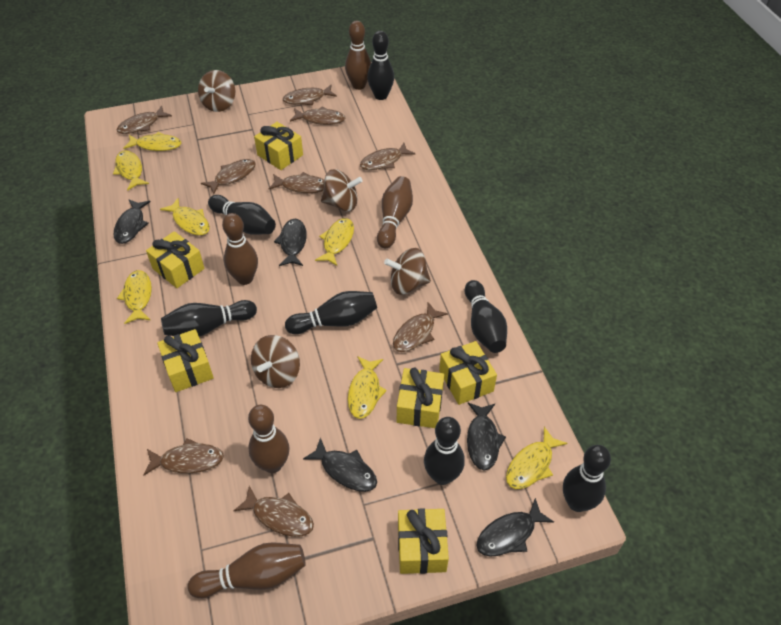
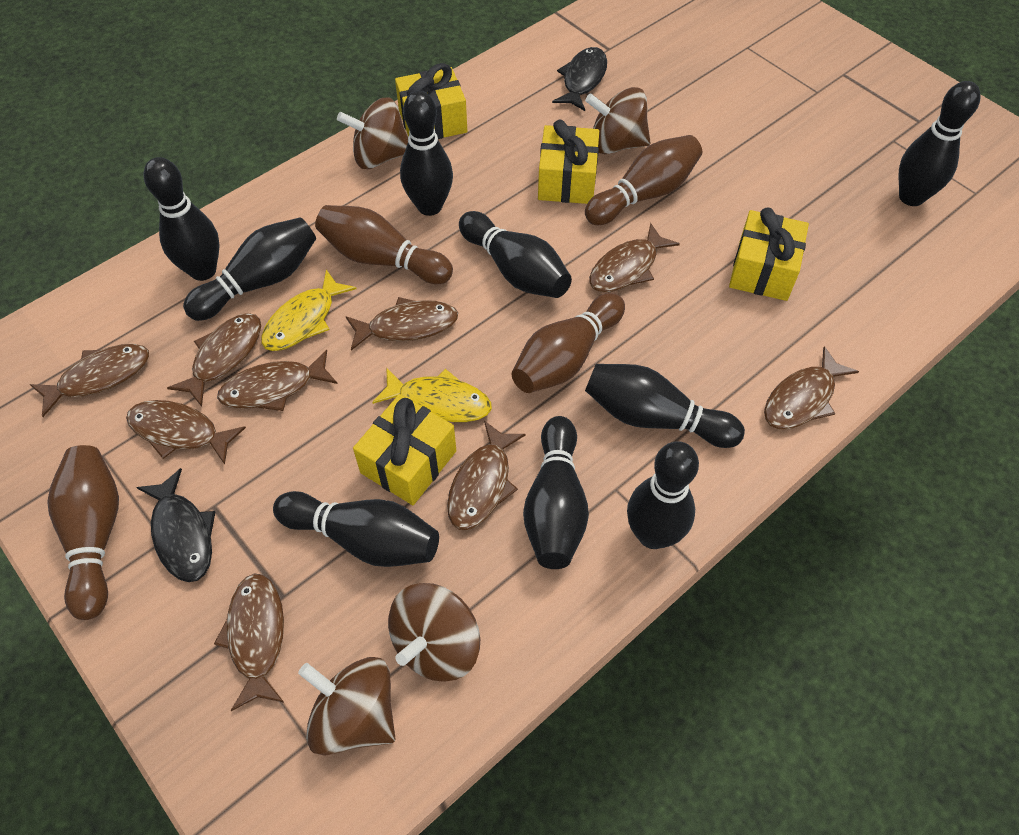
black bowling pin: [161,300,257,337] [208,195,276,235] [285,291,377,334] [367,31,394,100] [424,417,465,485] [464,280,507,353] [563,445,611,512] = 7 -> [144,157,220,281] [183,217,316,321] [273,491,439,567] [400,90,453,216] [459,211,572,298] [523,416,589,569] [585,364,745,448] [627,441,699,549] [899,81,981,206] = 9
black fish: [114,199,151,244] [274,219,307,266] [303,438,377,492] [467,403,506,471] [476,498,554,557] = 5 -> [136,468,215,582] [552,47,607,111] = 2
brown bowling pin: [188,542,306,598] [222,213,258,285] [248,405,290,473] [345,21,371,90] [377,176,413,249] = 5 -> [47,445,119,620] [315,205,453,284] [512,293,625,393] [585,135,702,225] = 4
yellow fish: [113,150,149,191] [117,270,152,324] [123,132,182,151] [160,198,210,235] [315,218,354,266] [348,356,387,419] [506,427,568,489] = 7 -> [261,270,356,351] [372,367,492,422] = 2
yellow gift: [146,231,205,288] [157,329,214,392] [254,122,303,170] [397,368,444,428] [398,508,449,574] [439,341,497,405] = 6 -> [353,394,456,505] [395,63,467,139] [538,120,599,204] [729,207,809,301] = 4

